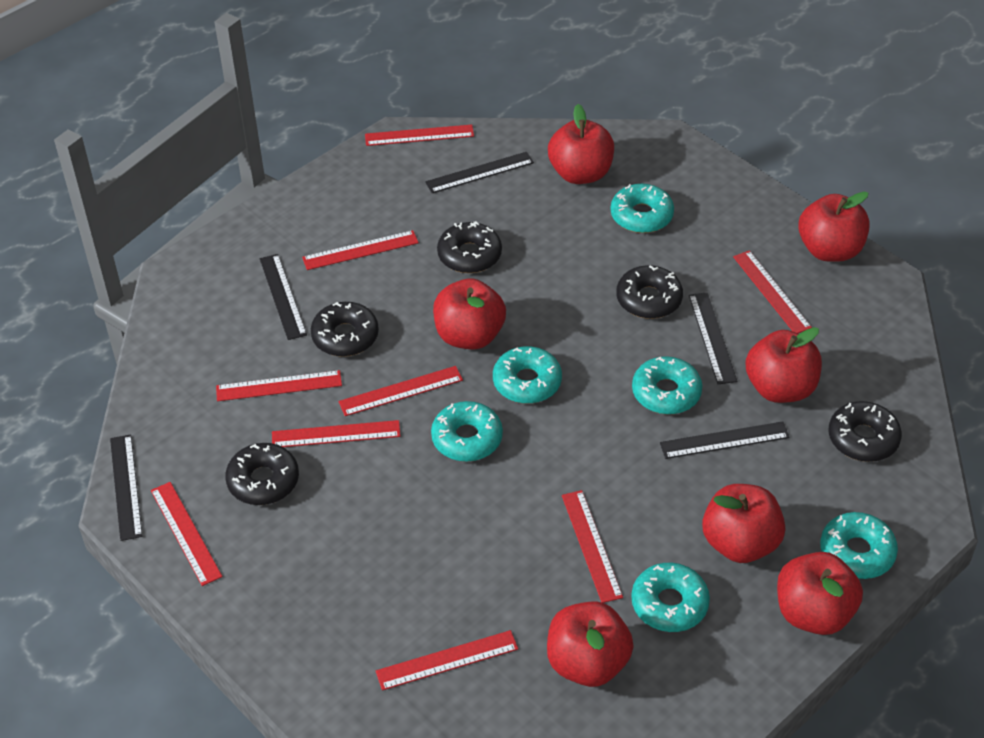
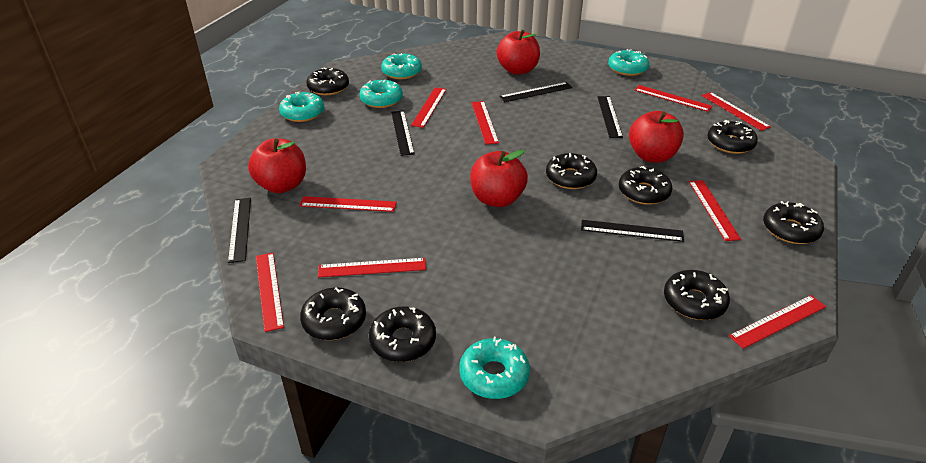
black donut: [225,443,299,505] [311,302,379,357] [437,221,502,273] [616,265,683,319] [828,401,902,462] = 5 -> [300,287,366,340] [306,67,349,95] [369,306,436,362] [546,153,597,189] [619,166,672,205] [664,270,730,320] [707,120,758,154] [763,201,824,244] = 8
red apple: [433,278,506,349] [547,601,634,687] [548,104,614,184] [702,484,785,563] [746,327,822,403] [777,552,863,635] [798,192,870,262] = 7 -> [248,138,306,193] [470,150,528,207] [497,30,540,75] [629,111,684,163] = 4
turquoise donut: [431,401,503,462] [493,346,562,404] [611,184,674,233] [631,563,710,632] [632,356,703,415] [820,512,898,579] = 6 -> [279,91,325,122] [359,79,403,108] [381,53,422,79] [459,337,530,399] [608,49,649,76] = 5

